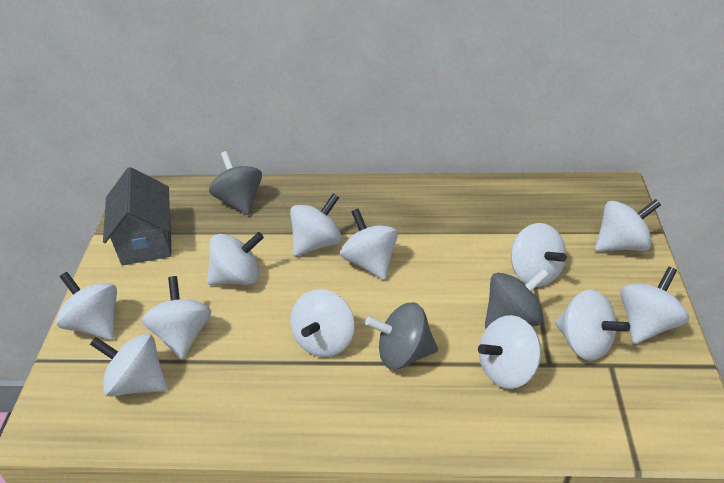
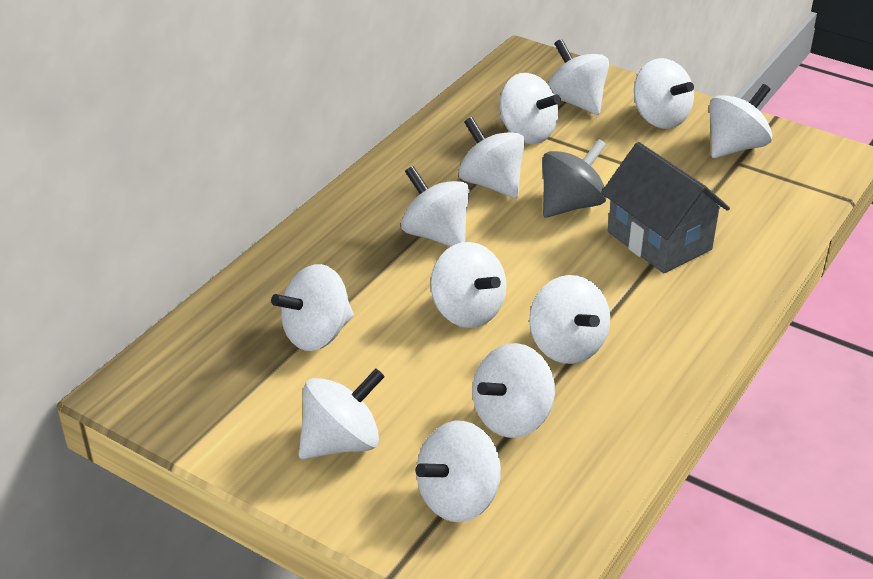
grey spinning top: [209,151,262,215] [365,302,438,369] [485,268,550,328] = 3 -> [542,139,607,218] = 1

